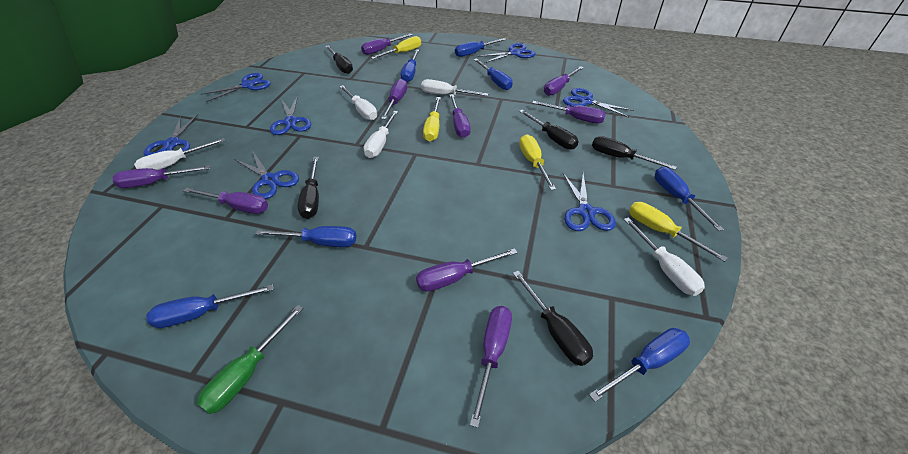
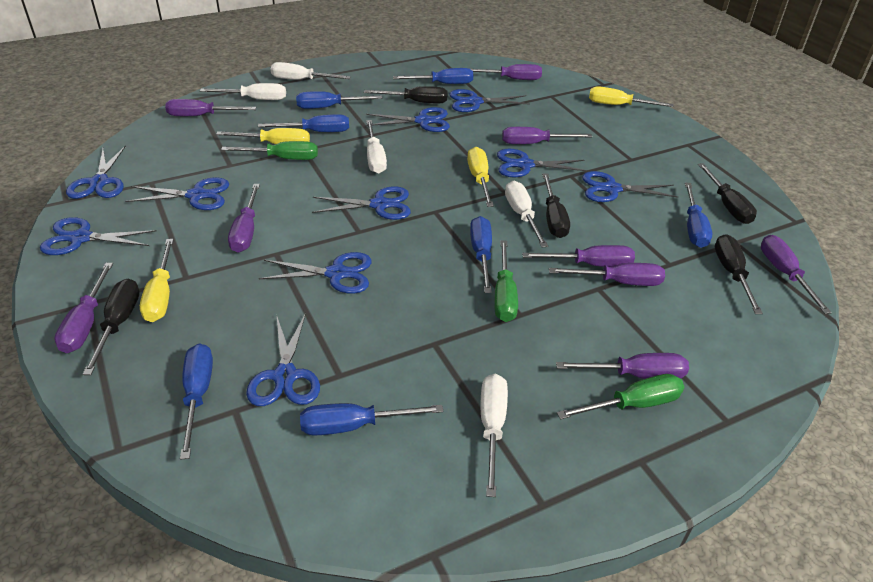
blue scissors: [144,114,198,156] [201,73,271,102] [235,152,299,199] [270,96,311,135] [478,43,536,63] [563,88,634,118] [563,173,616,231] = 7 -> [40,217,157,255] [66,145,126,199] [125,177,229,210] [246,313,320,406] [259,252,372,294] [312,186,411,220] [366,107,450,132] [449,89,530,112] [497,149,588,177] [582,171,678,202] = 10
green screwdriver: [197,305,303,414] = 1 -> [221,141,318,160] [494,240,518,322] [557,374,684,419] = 3

